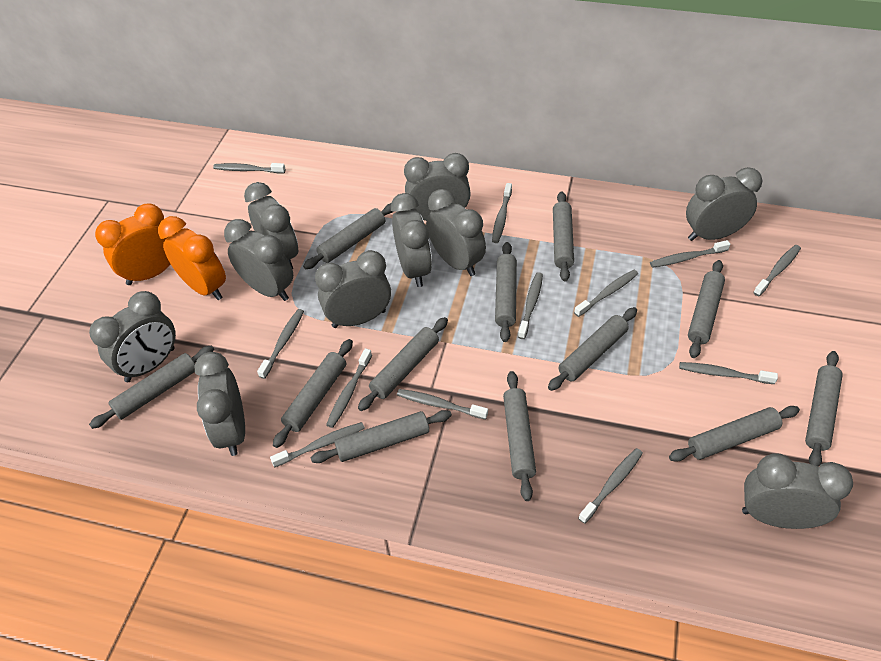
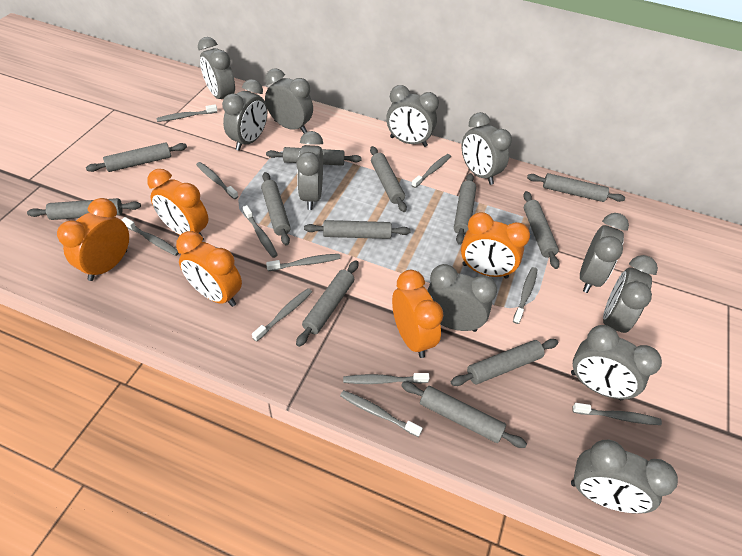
grey clock: [89,291,176,382] [195,352,245,456] [224,219,293,301] [244,182,298,269] [315,250,391,328] [391,193,432,287] [404,153,471,221] [426,189,486,276] [686,167,762,241] [742,453,853,529] = 10 -> [198,37,235,99] [222,79,267,151] [265,68,313,133] [296,131,323,210] [386,85,439,147] [427,264,497,332] [462,112,512,185] [571,325,662,400] [571,440,678,514] [580,213,629,293] [603,255,658,333] = 11
grey toothbrush: [213,163,285,173] [257,309,304,379] [270,422,365,468] [326,348,372,428] [397,389,488,420] [492,183,512,243] [518,272,543,339] [574,270,638,317] [578,448,643,524] [650,240,730,268] [679,362,778,384] [753,245,801,296] = 12 -> [121,217,179,256] [156,104,217,122] [196,162,238,199] [243,205,278,258] [252,288,312,342] [266,254,340,271] [340,390,423,437] [343,373,430,384] [411,154,451,188] [513,267,538,324] [572,403,662,425] = 11
orange clock: [95,204,170,285] [158,216,226,300] = 2 -> [57,198,129,281] [147,169,208,241] [176,231,242,307] [392,270,443,358] [461,212,530,278] = 5

